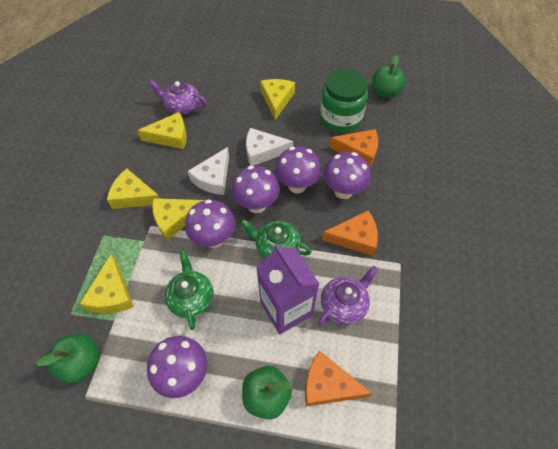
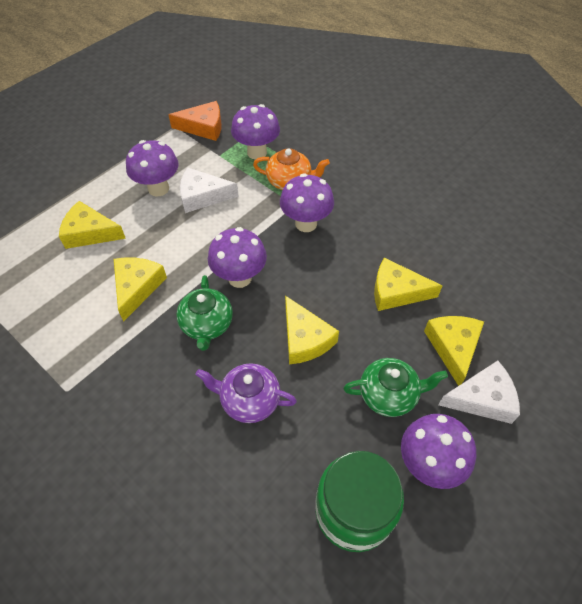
green apple: [36,333,100,383] [242,366,292,419] [372,55,406,98] = 3 -> none = 0
orange cheese: [305,350,372,406] [322,210,378,256] [329,129,378,168] = 3 -> [168,101,222,141] = 1
orange teapot: none = 0 -> [253,148,330,190] = 1
purple carton: [256,244,320,334] = 1 -> none = 0
purple teapot: [149,80,207,115] [318,266,378,326] = 2 -> [196,363,297,423] = 1

